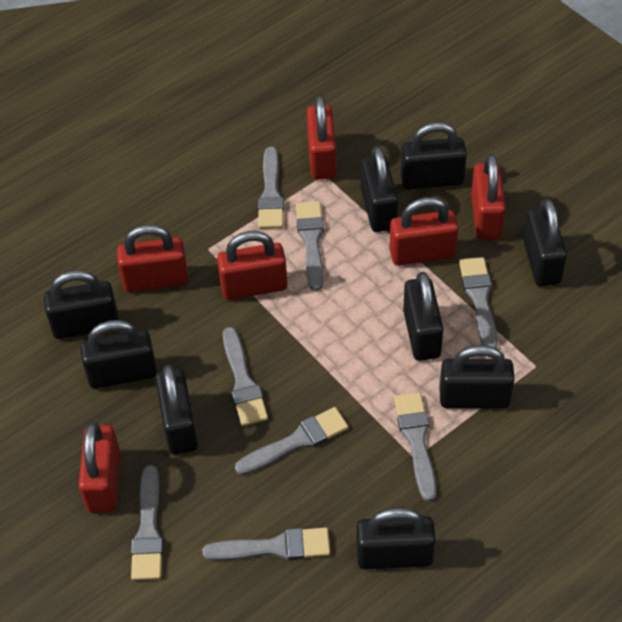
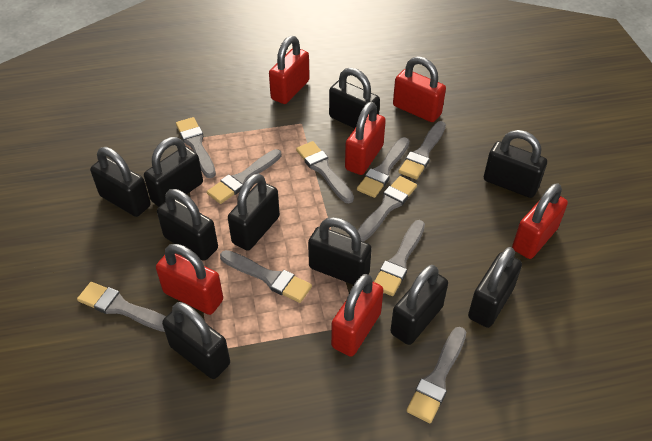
black padlock: [44,270,119,339] [80,320,157,389] [155,365,198,455] [357,508,436,569] [361,146,398,232] [400,122,467,190] [403,272,443,361] [439,345,515,408] [523,199,567,287] = 9 -> [90,147,150,217] [144,137,203,207] [157,189,218,261] [162,302,230,379] [228,174,280,251] [308,217,372,285] [329,67,380,128] [390,265,448,345] [468,247,522,328] [484,130,547,198] = 10
grey brush: [131,465,163,580] [202,527,330,561] [223,327,268,426] [235,407,349,475] [258,147,284,229] [296,201,324,291] [394,392,437,502] [459,257,498,348] = 8 -> [77,282,166,332] [176,117,216,178] [207,149,282,204] [220,250,312,303] [296,141,354,203] [357,137,410,198] [357,176,417,242] [374,220,425,296] [399,121,446,180] [407,327,466,423] = 10

